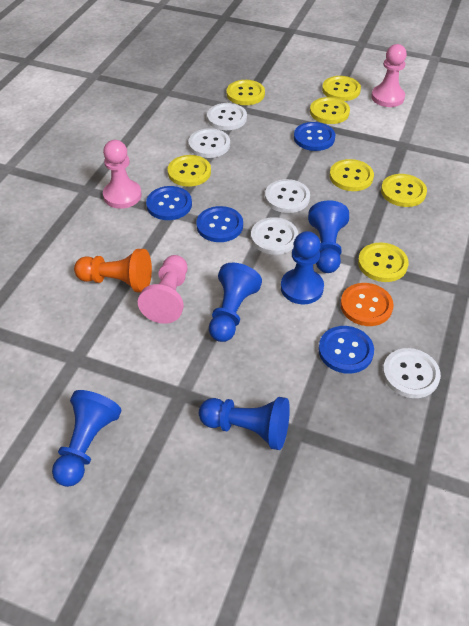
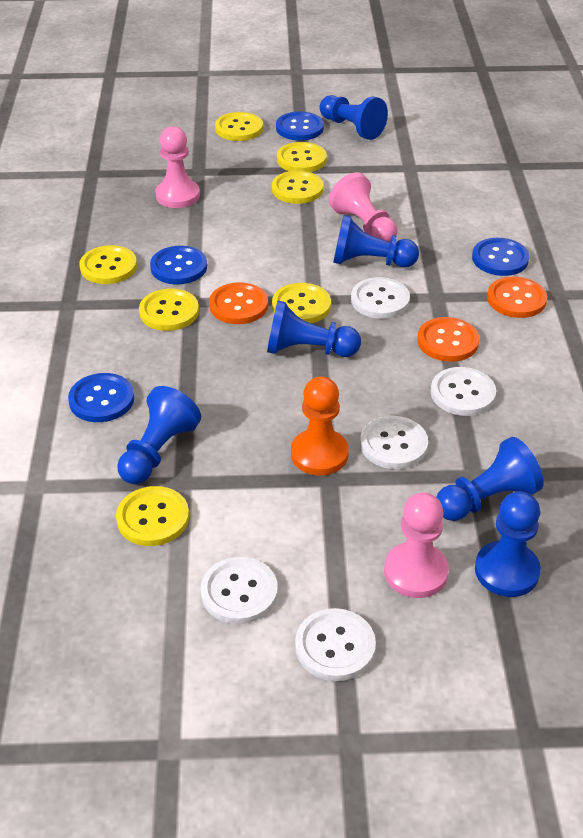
blue pawn: [52,390,121,487] [199,397,290,450] [209,263,262,342] [281,231,324,304] [308,200,349,273] = 5 -> [117,386,201,484] [267,301,361,357] [319,95,388,140] [333,215,419,268] [436,437,544,521] [475,491,541,597] = 6
orange button: [340,283,394,326] = 1 -> [209,282,268,324] [417,317,479,362] [487,277,547,318] = 3

